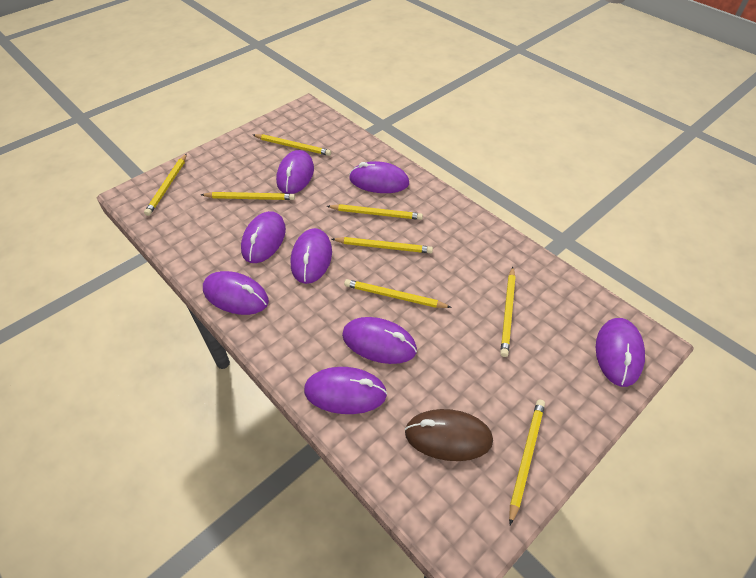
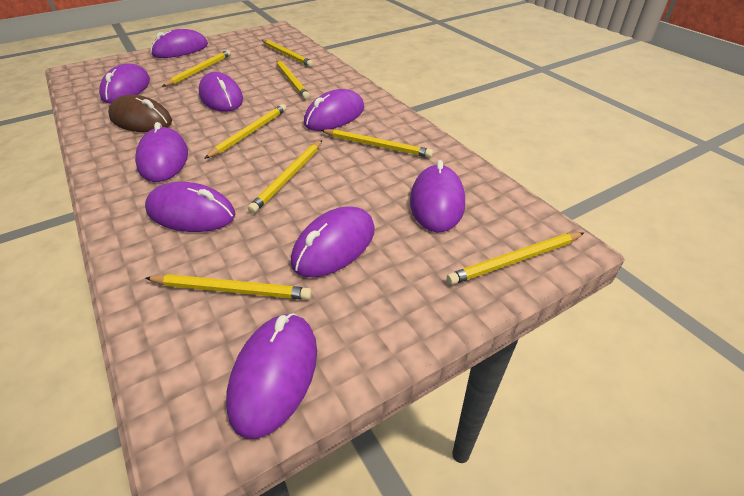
purple mouse: [203,271,269,315] [241,211,286,263] [276,150,314,194] [291,228,332,284] [304,367,387,414] [342,317,417,364] [349,161,409,193] [596,318,645,387] = 8 -> [99,63,150,103] [135,122,188,182] [145,182,235,232] [151,29,208,58] [199,72,243,112] [226,313,317,439] [291,206,375,277] [304,89,364,131] [410,160,465,232] = 9

